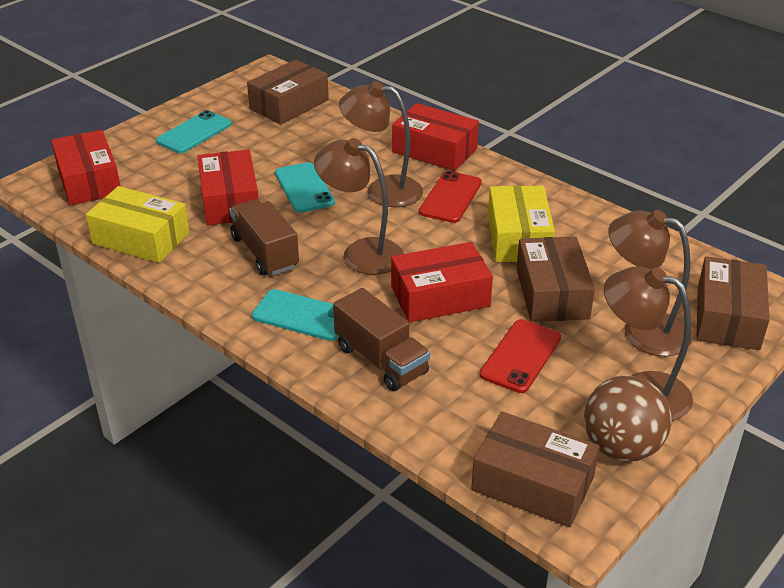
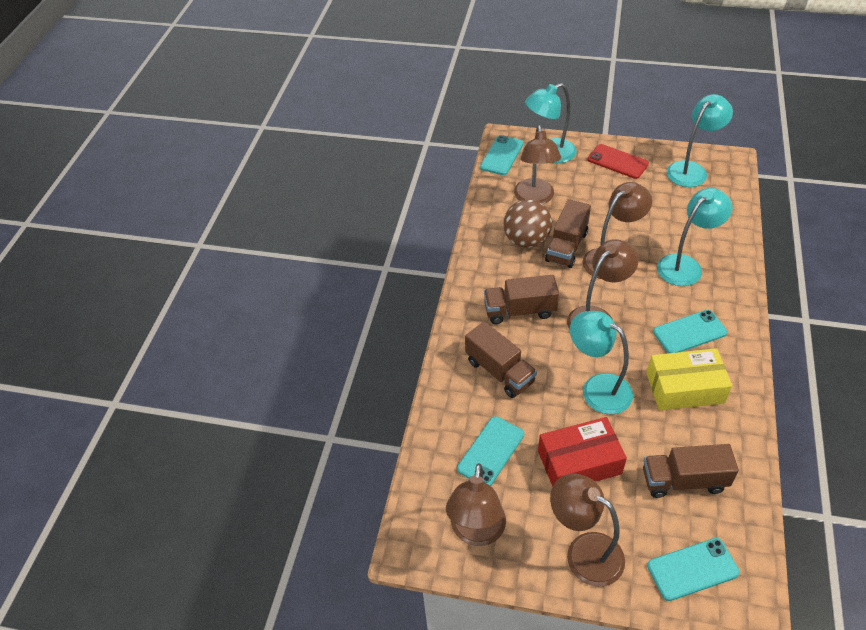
brown box: [247,59,329,125] [471,412,600,527] [516,236,595,322] [696,256,770,350] = 4 -> none = 0
brown lamp: [314,138,404,275] [339,81,423,207] [604,266,693,421] [608,210,692,356] = 4 -> [446,463,506,546] [514,125,561,204] [550,473,625,587] [567,239,639,330] [583,182,652,279] = 5
brown truck: [229,199,299,275] [333,288,430,391] = 2 -> [465,321,537,398] [484,275,559,324] [545,199,591,268] [643,444,739,498] = 4
red box: [51,130,120,205] [198,150,259,225] [391,242,493,322] [392,103,479,171] = 4 -> [538,417,627,487] = 1
red phone: [419,171,482,223] [480,319,561,393] = 2 -> [588,144,649,179] = 1
turquoise lamp: none = 0 -> [525,83,577,163] [570,311,633,414] [657,188,733,286] [667,94,733,187] = 4
turquoise phone: [156,110,232,153] [252,289,339,341] [275,162,335,213] = 3 -> [457,416,524,486] [480,135,524,175] [647,538,740,601] [653,310,728,353] = 4
yellow box: [86,186,190,263] [488,185,555,262] = 2 -> [647,348,732,410] = 1

